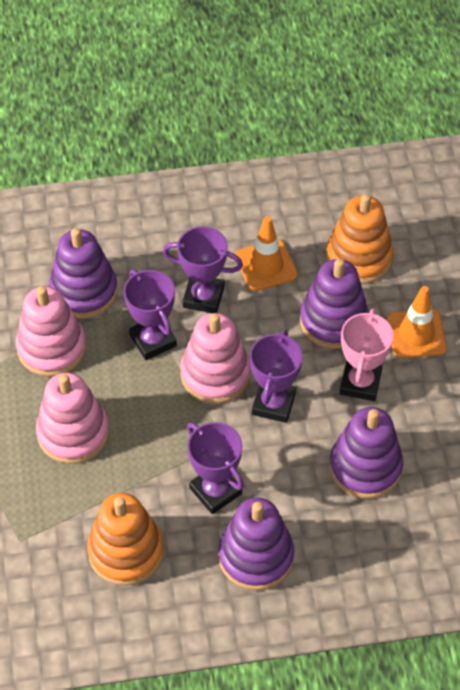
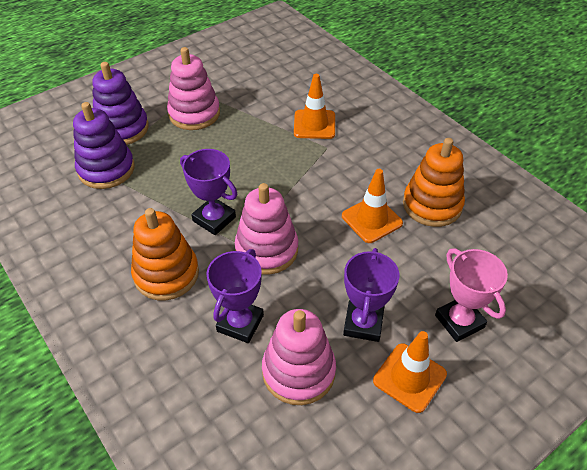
orange traffic cone: [235,216,298,291] [387,286,447,358] = 2 -> [294,74,335,139] [342,169,403,243] [373,331,447,413] = 3
purple stacking toy: [49,228,118,318] [218,498,295,591] [300,258,369,349] [330,407,403,499] = 4 -> [73,102,135,189] [92,62,149,145] = 2
purple trophy: [124,269,177,360] [163,226,243,313] [187,422,244,514] [250,330,303,423] = 4 -> [180,149,237,235] [206,249,264,343] [343,248,400,342] = 3

